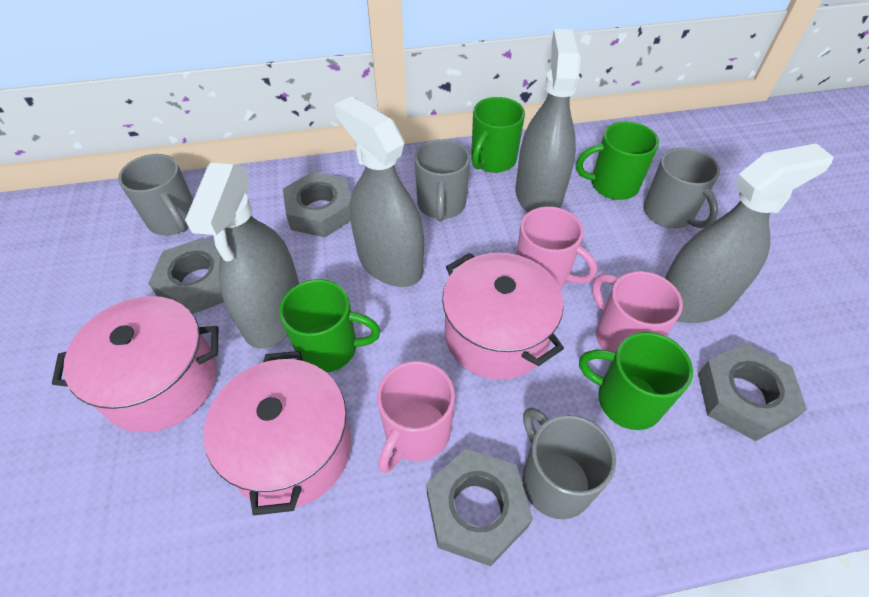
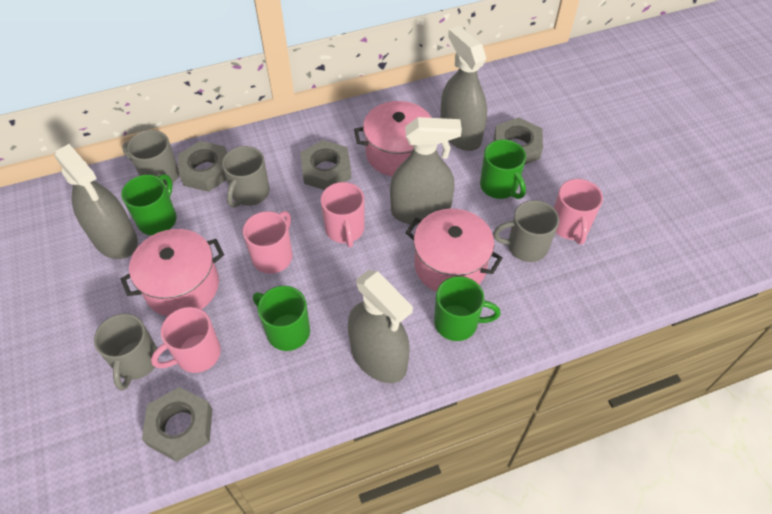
pink mug: [377,361,455,473] [516,206,597,289] [592,271,683,352] = 3 -> [151,307,221,373] [243,211,293,274] [321,182,365,247] [554,179,603,244] = 4

